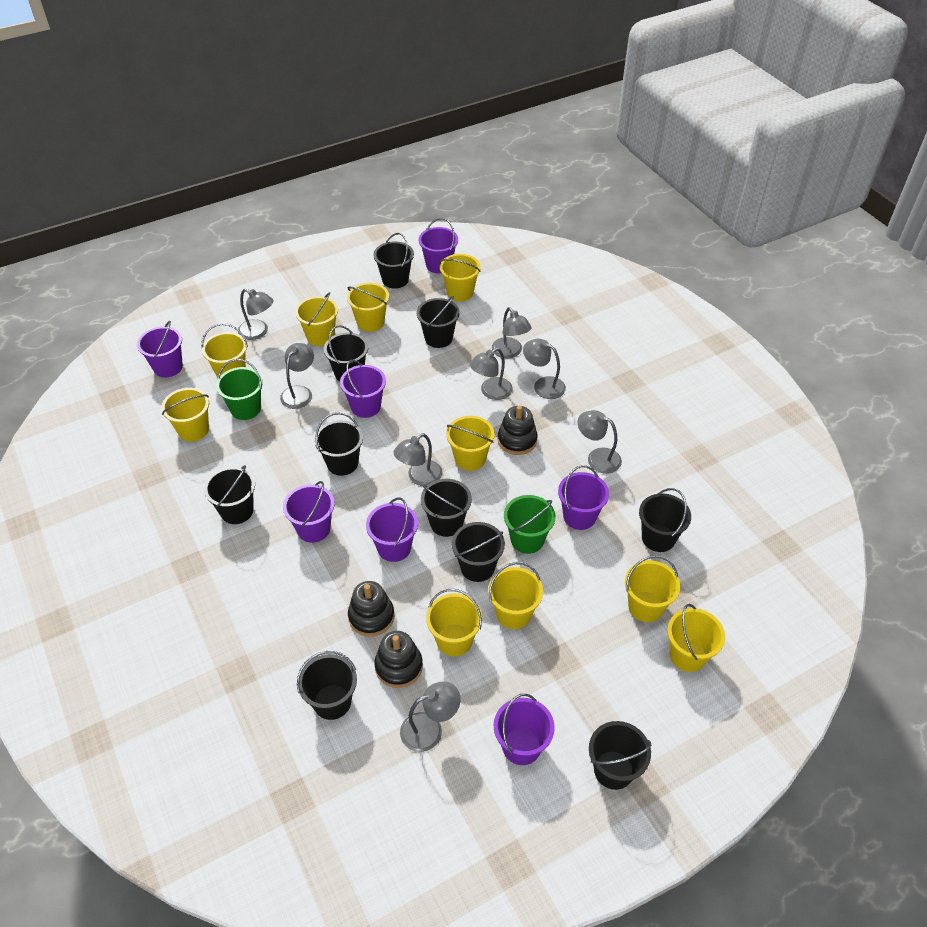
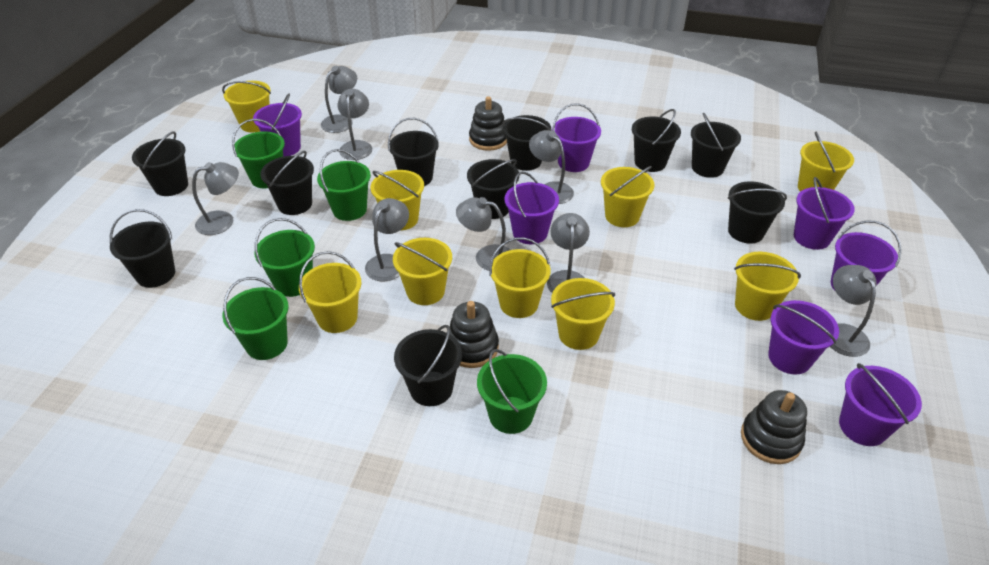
green bucket: [216,359,263,420] [504,495,556,554] = 2 -> [222,277,289,360] [232,119,285,188] [254,218,315,297] [317,149,371,221] [477,349,547,434] = 5
yellow bucket: [161,388,209,442] [201,323,248,378] [295,292,338,346] [347,283,389,332] [426,589,482,656] [439,254,481,302] [446,416,495,471] [488,562,543,629] [625,555,680,622] [667,604,725,672] = 10 -> [222,81,271,133] [299,251,362,333] [370,170,424,231] [393,238,452,305] [489,237,551,318] [551,278,615,350] [601,166,654,227] [734,252,801,321] [798,132,854,192] = 9

